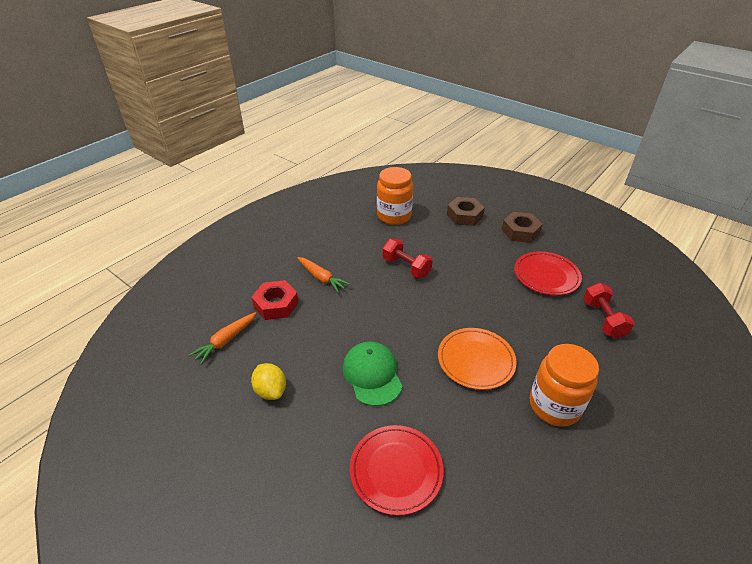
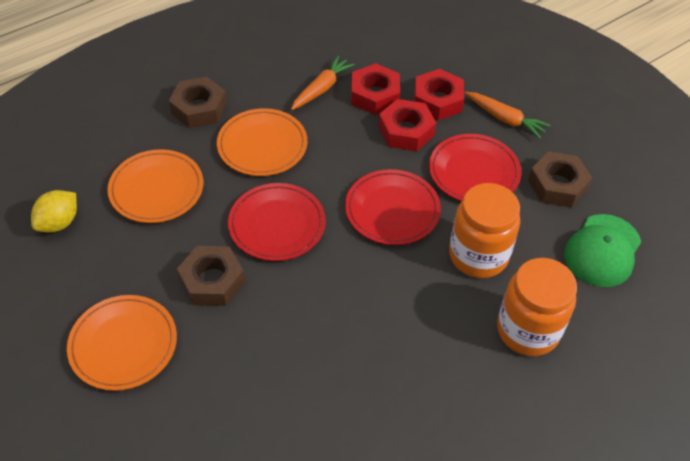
brown nut: [447,197,485,226] [502,212,543,243] = 2 -> [169,77,227,128] [177,246,245,306] [528,151,592,207] = 3
orange plate: [438,328,517,390] = 1 -> [67,295,177,391] [108,149,203,223] [217,108,307,176] = 3
red dumbbell: [382,239,433,278] [583,283,635,339] = 2 -> none = 0
red nut: [251,280,298,320] = 1 -> [351,63,400,115] [378,99,436,151] [414,69,464,120] = 3
red plate: [350,425,444,516] [514,251,582,296] = 2 -> [228,183,326,261] [345,169,441,245] [429,134,521,201] = 3

